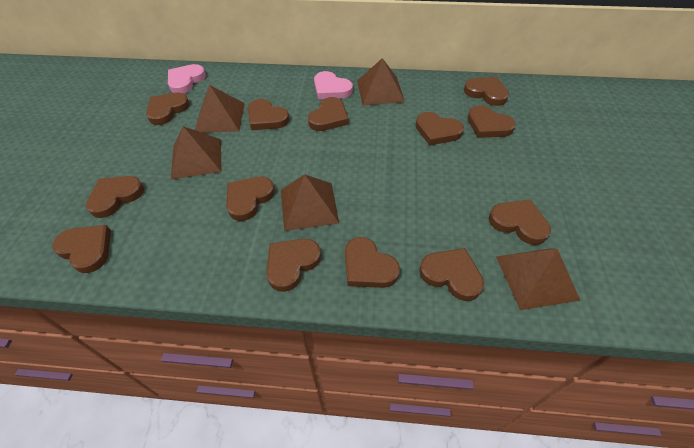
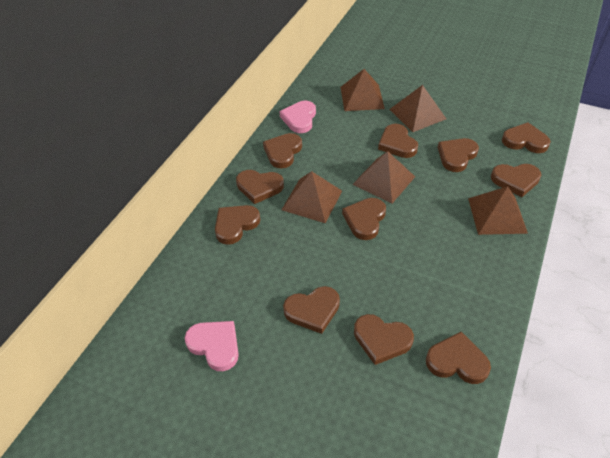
brown heart: [52,225,111,273] [86,176,144,218] [146,92,190,125] [226,177,275,221] [248,99,289,130] [266,239,321,292] [308,97,349,131] [345,237,400,288] [415,112,464,145] [419,248,484,301] [464,77,509,106] [467,105,516,138] [489,199,551,245] = 13 -> [215,205,260,245] [236,170,284,204] [263,133,302,169] [283,286,340,334] [342,198,386,240] [354,314,414,365] [378,124,418,158] [426,332,491,384] [438,138,479,172] [491,164,541,197] [502,122,551,153] = 11

